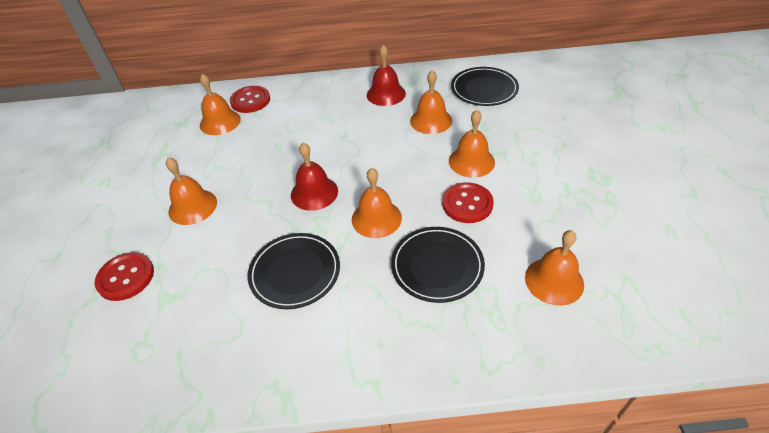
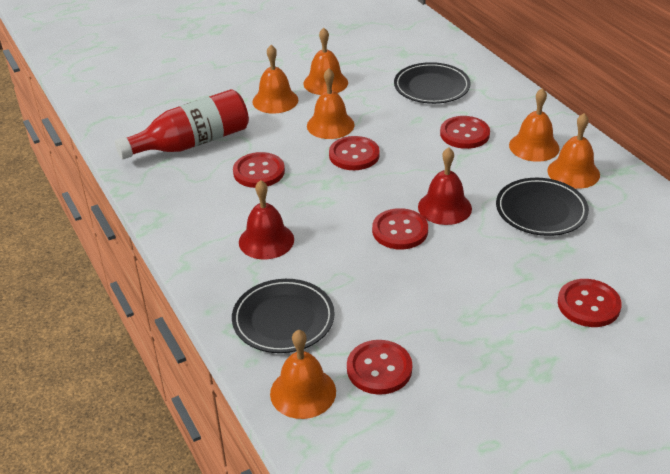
red bottle: none = 0 -> [115,89,249,159] = 1
red button: [95,252,154,301] [230,86,270,113] [442,182,494,223] = 3 -> [233,152,285,188] [329,136,380,170] [347,340,412,395] [372,208,428,249] [440,116,490,149] [558,279,622,327] = 6

